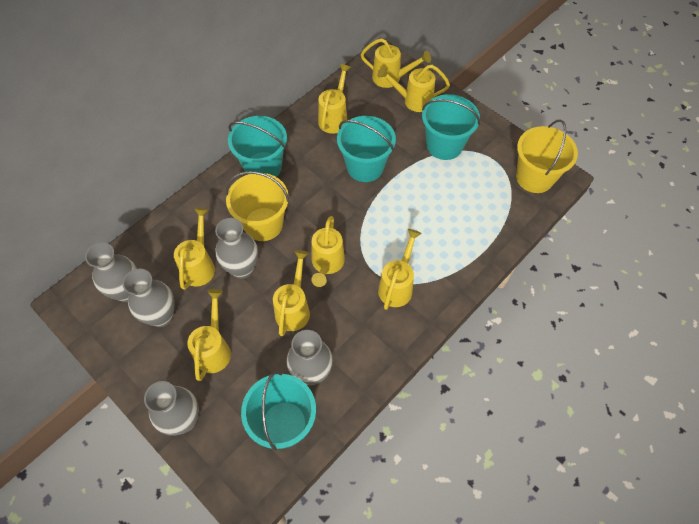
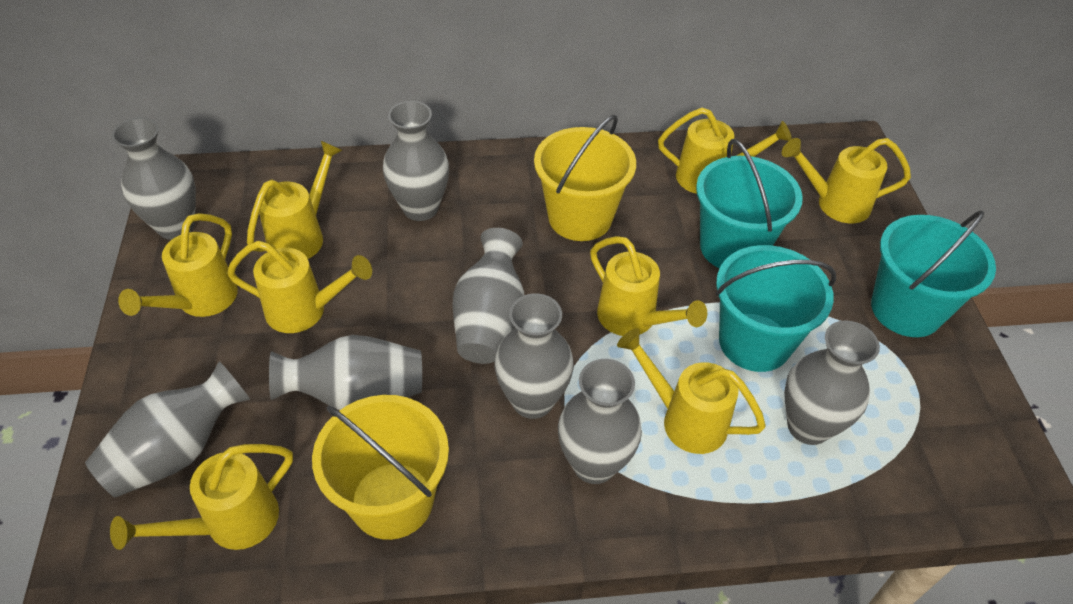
grey vase: [85,242,137,302] [123,269,175,327] [144,381,199,436] [215,218,258,279] [287,330,333,385] = 5 -> [85,361,250,498] [112,117,196,240] [269,335,422,410] [383,101,449,221] [452,228,524,364] [494,293,574,419] [558,359,642,484] [784,320,880,445] = 8
turquoise bucket: [228,116,287,177] [241,371,316,450] [337,116,396,182] [422,94,480,160] = 4 -> [696,139,803,268] [716,245,836,372] [871,210,996,337] = 3

